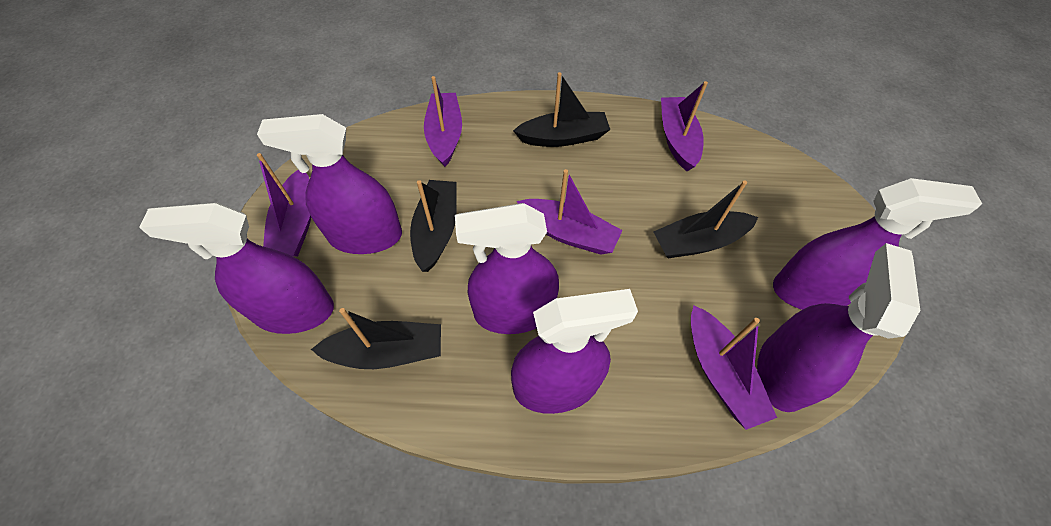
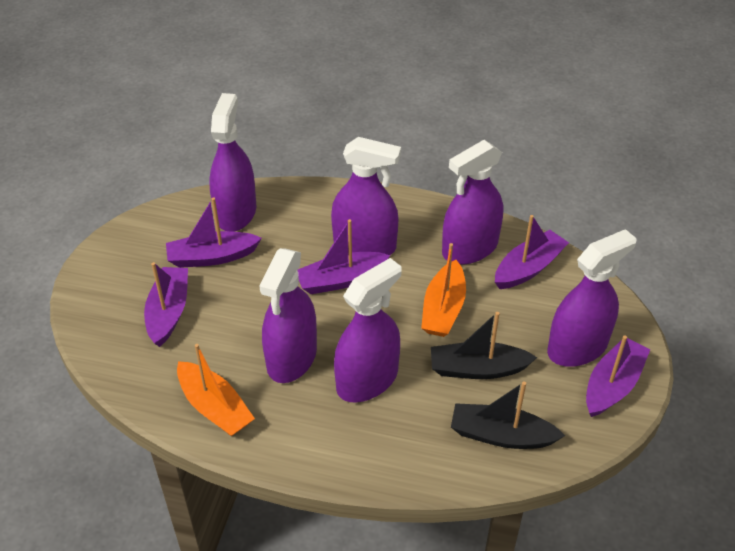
black boat: [311,308,441,369] [410,180,457,272] [513,72,610,147] [653,180,758,258] = 4 -> [431,312,537,379] [451,382,565,449] = 2
orange boat: none = 0 -> [177,344,255,436] [421,243,466,337] = 2

